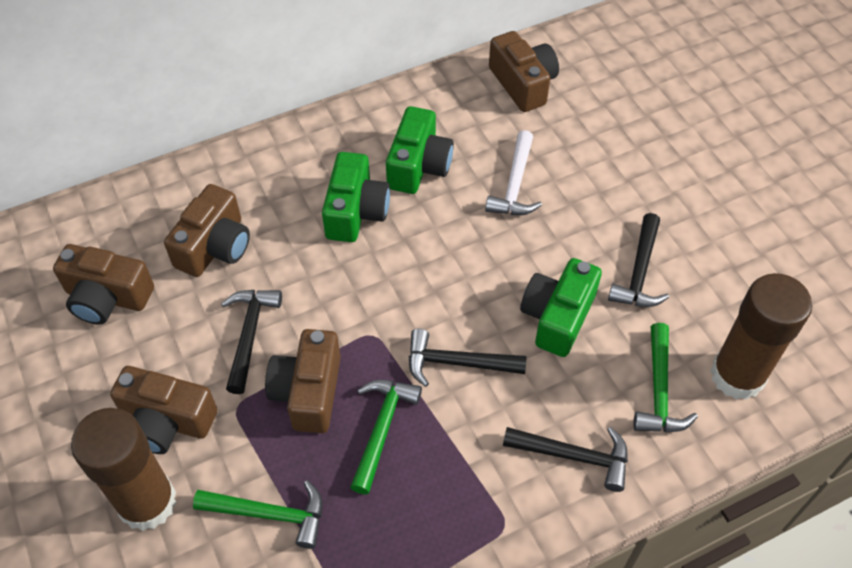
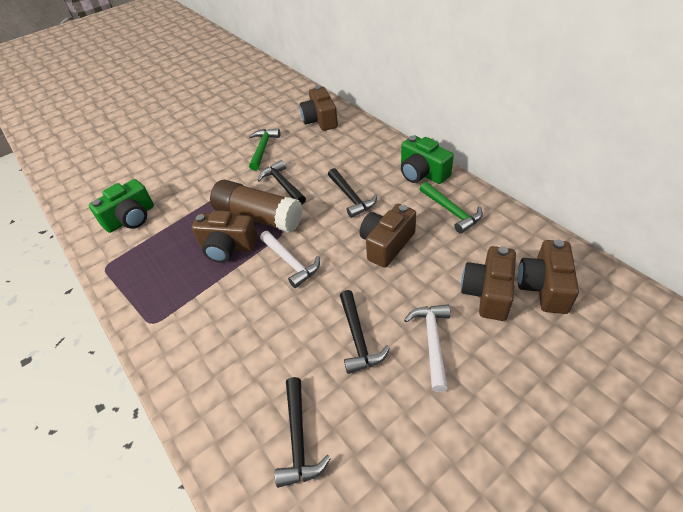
brown glue stick: [71,408,177,531] [710,273,812,400] = 2 -> [210,180,302,233] = 1
green camera: [322,152,390,242] [386,106,454,194] [520,258,602,357] = 3 -> [89,179,154,233] [401,135,454,184] = 2
green hammer: [193,480,322,549] [350,380,422,494] [633,323,698,432] = 3 -> [249,129,280,171] [420,182,483,234] = 2
white hammer: [485,130,542,215] = 1 -> [260,231,320,288] [404,304,450,392] = 2

